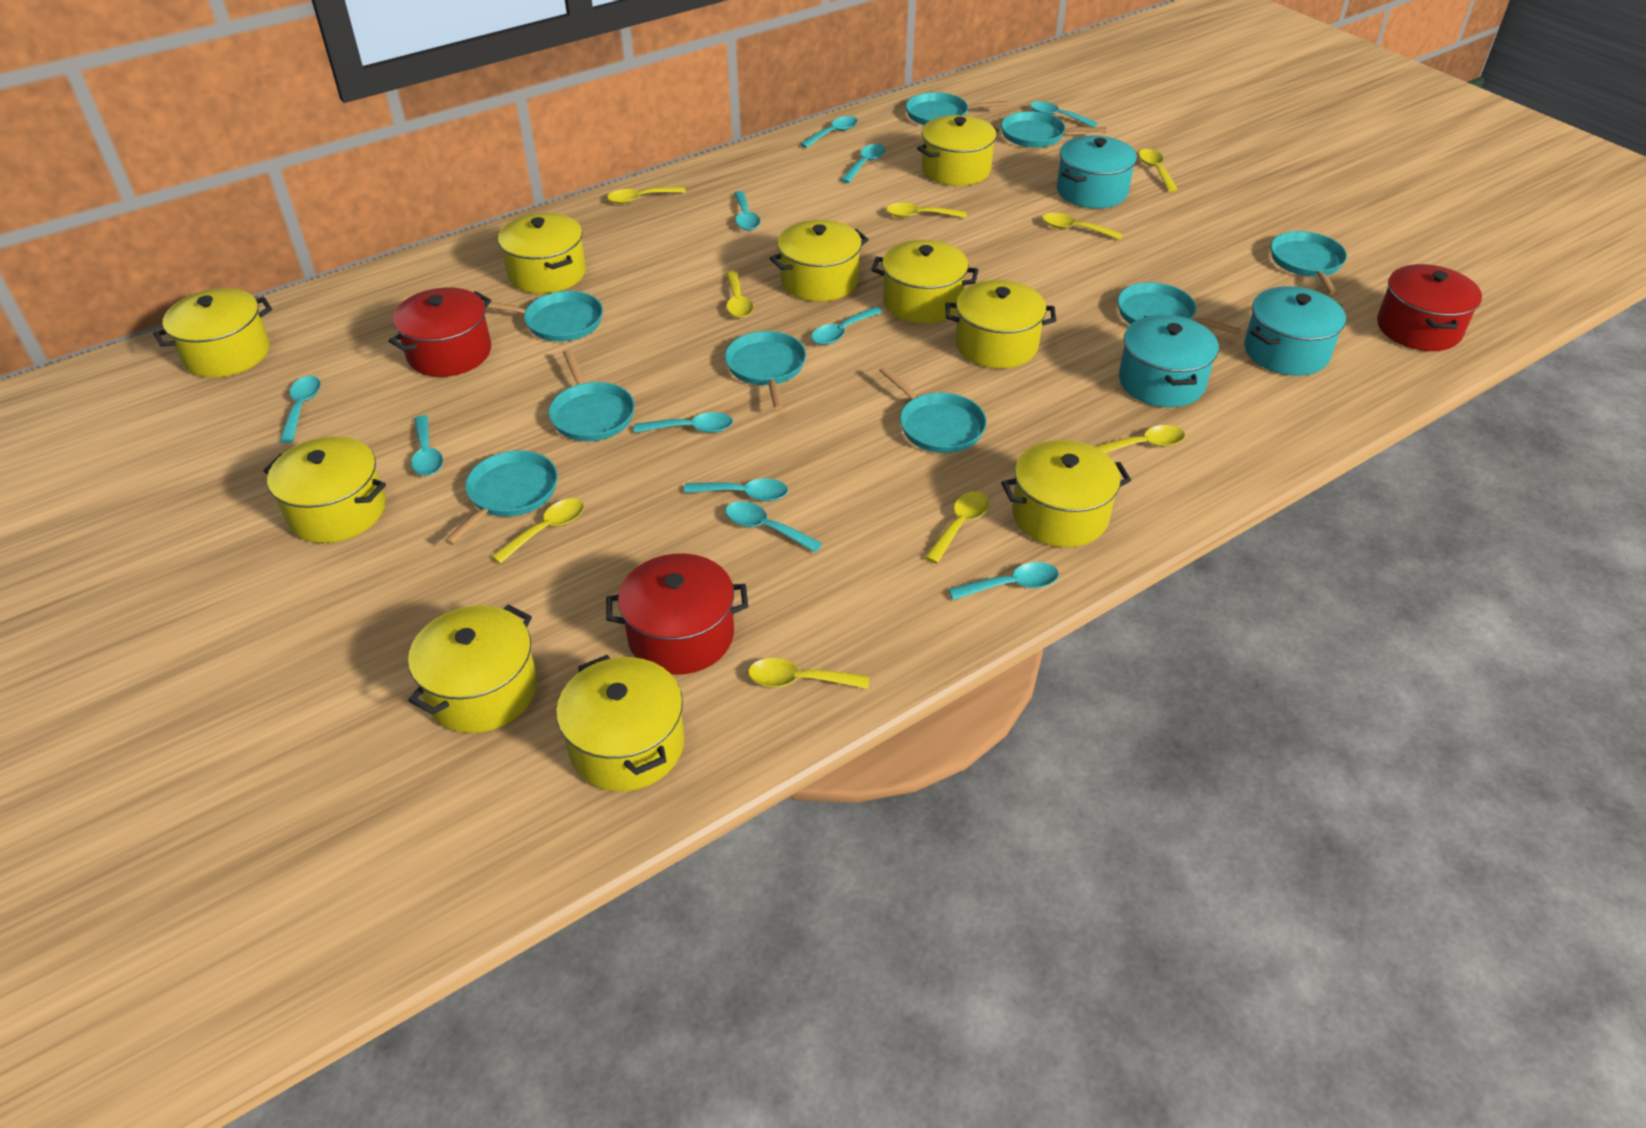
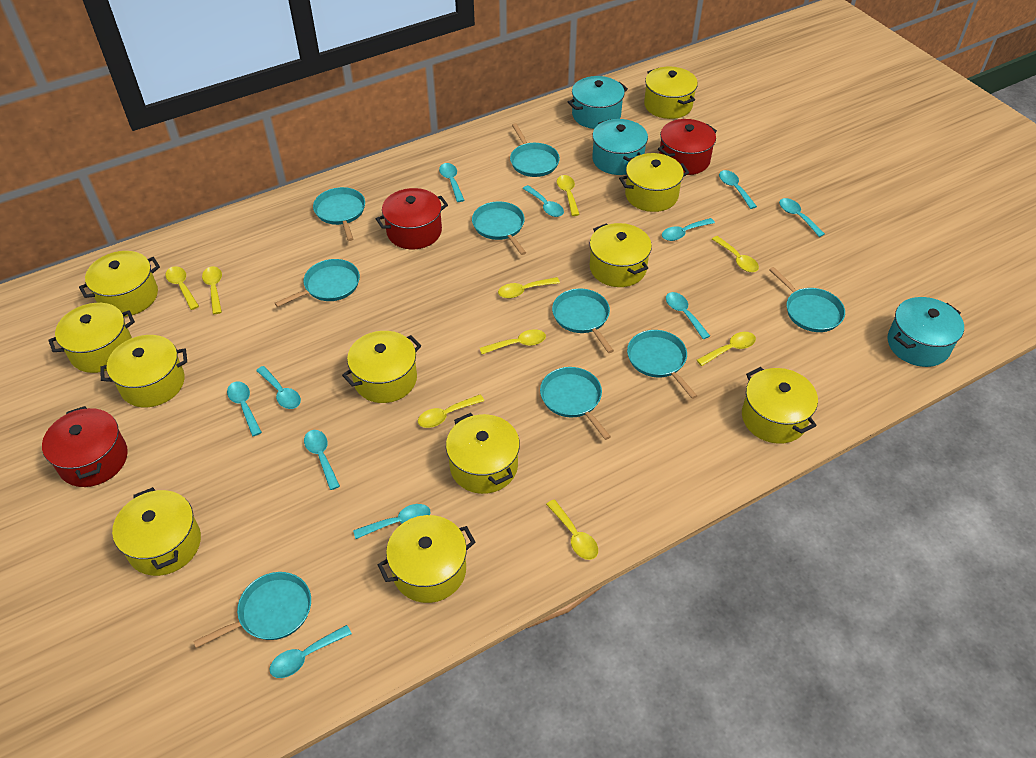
yellow pot: [153,288,272,378] [263,436,386,543] [408,605,537,733] [498,213,586,294] [556,655,684,791] [770,220,869,301] [871,239,978,324] [917,115,999,186] [946,280,1056,368] [1001,440,1131,547] = 10 -> [48,303,135,373] [79,251,160,317] [100,335,187,407] [112,487,201,576] [342,331,421,403] [378,515,475,603] [446,413,520,494] [590,223,652,287] [619,153,689,212] [644,67,698,119] [742,367,818,444] = 11

